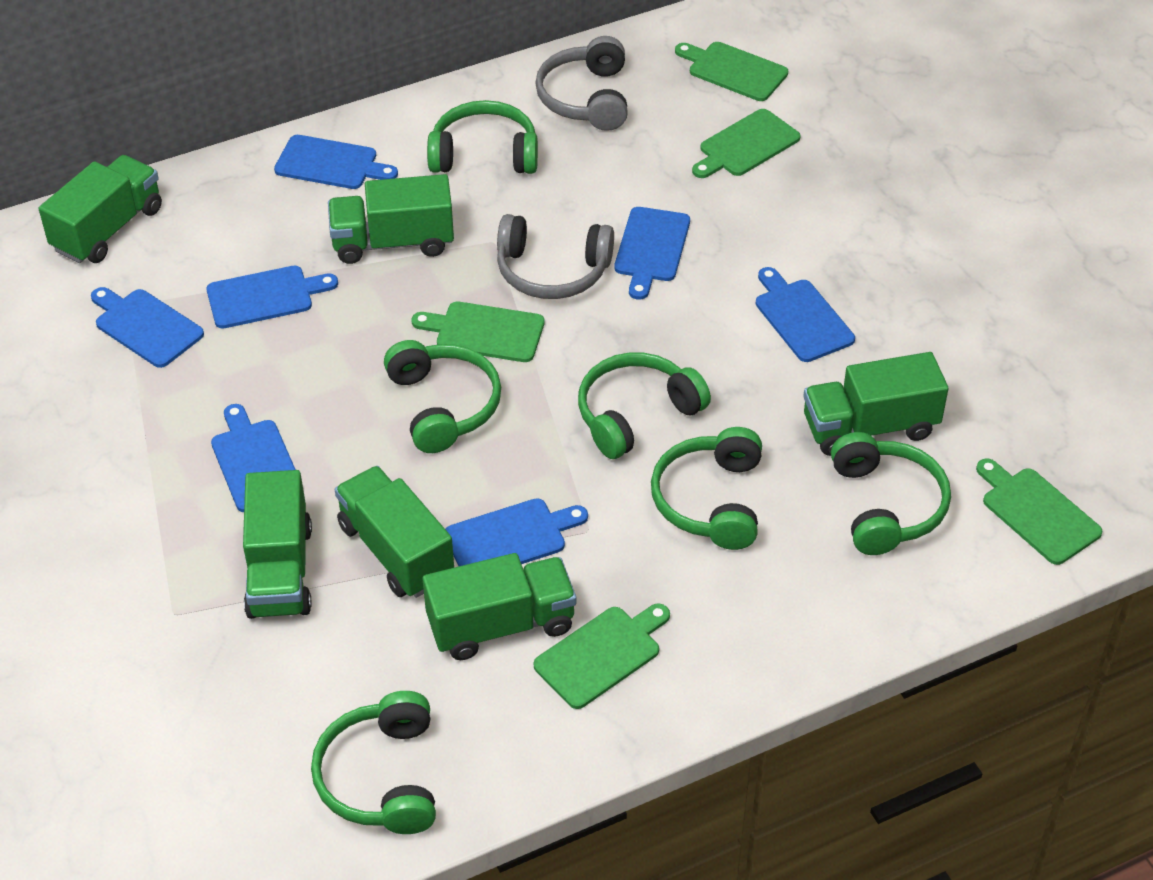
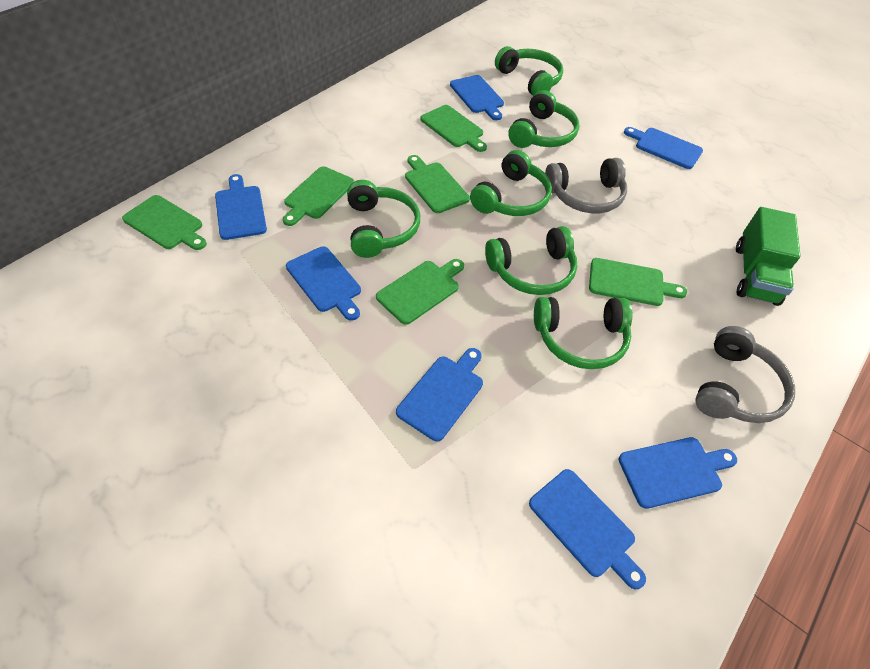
green cutting board: [411,301,545,362] [533,604,670,709] [675,42,788,101] [692,109,801,178] [976,459,1102,565] = 5 -> [122,195,207,250] [283,166,354,226] [376,259,464,325] [405,155,470,213] [421,105,487,152] [589,258,687,306] = 6
green truck: [39,155,162,263] [243,470,312,619] [328,174,454,264] [335,466,454,598] [423,553,576,660] [803,352,949,456] = 6 -> [736,207,801,306] = 1

